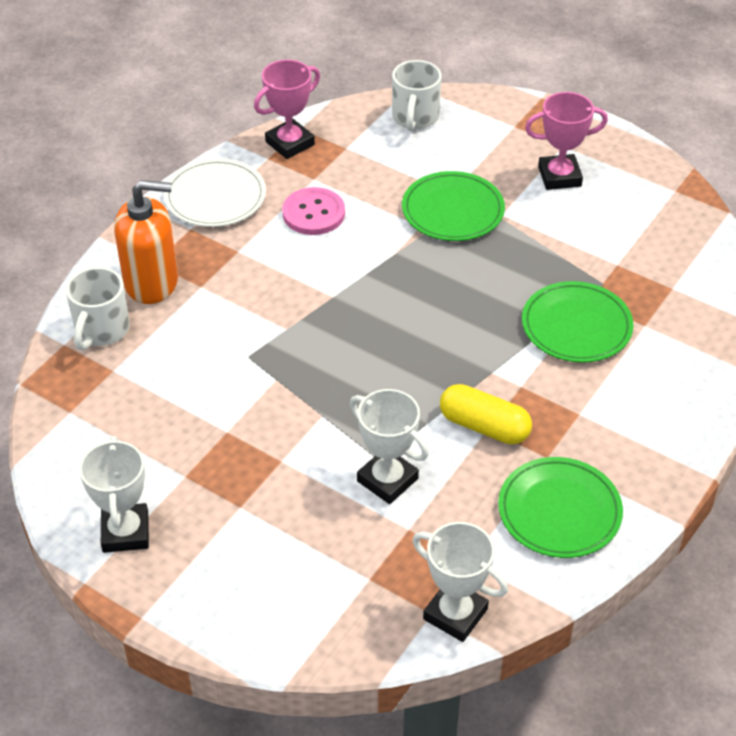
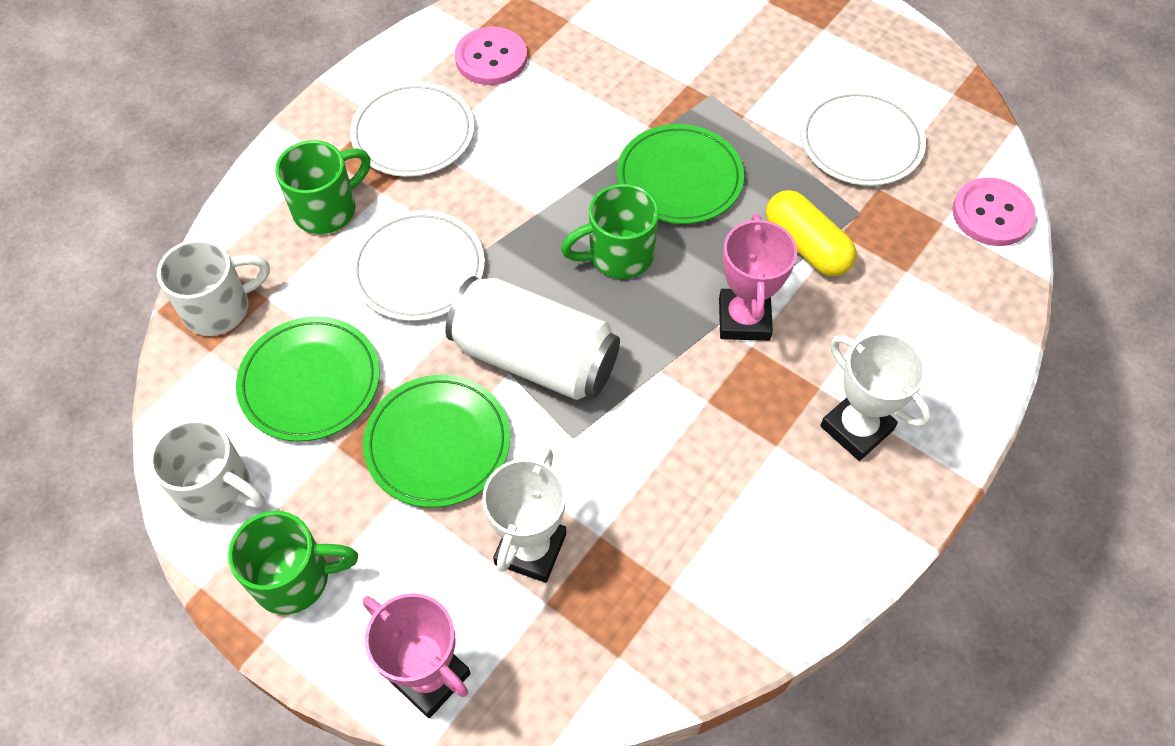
green mug: none = 0 -> [228,511,358,614] [275,140,371,234] [561,184,659,279] = 3
orange soap dispenser: [114,180,178,304] = 1 -> none = 0
pink button: [282,187,345,235] = 1 -> [455,27,527,85] [952,178,1036,246] = 2
white can: none = 0 -> [446,276,620,400] = 1
white plate: [164,158,266,227] = 1 -> [350,82,474,177] [350,210,485,321] [800,90,926,186] = 3
white trophy: [79,436,149,553] [350,389,429,504] [412,522,508,642] = 3 -> [482,448,566,583] [820,332,931,461] = 2

